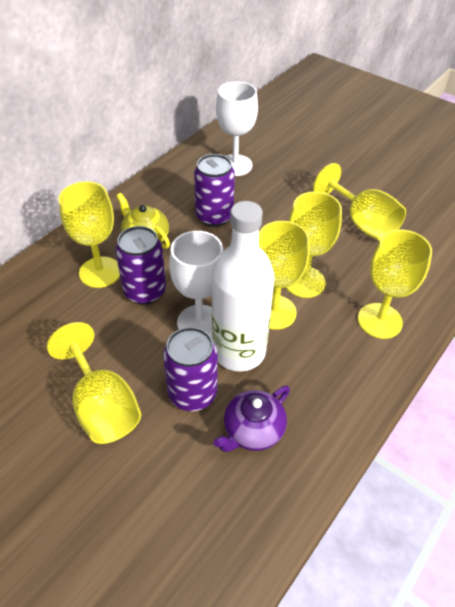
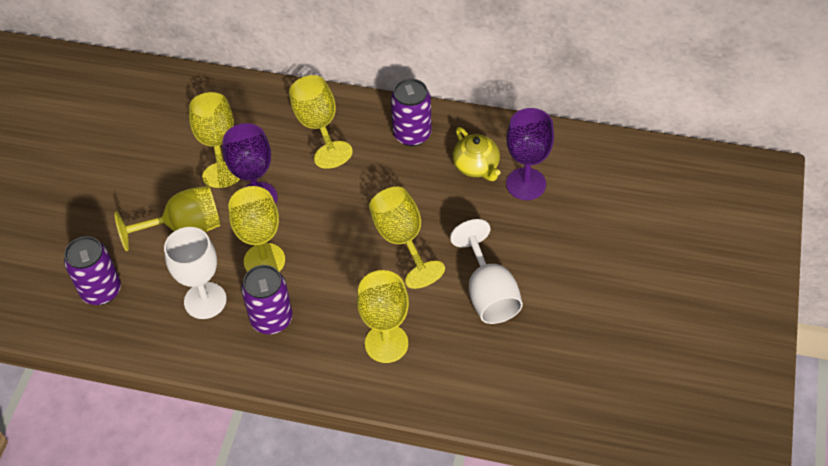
purple goblet: none = 0 -> [223,123,278,204] [506,108,554,200] = 2
purple teapot: [213,386,290,452] = 1 -> none = 0
white bottle: [212,201,275,371] = 1 -> none = 0

